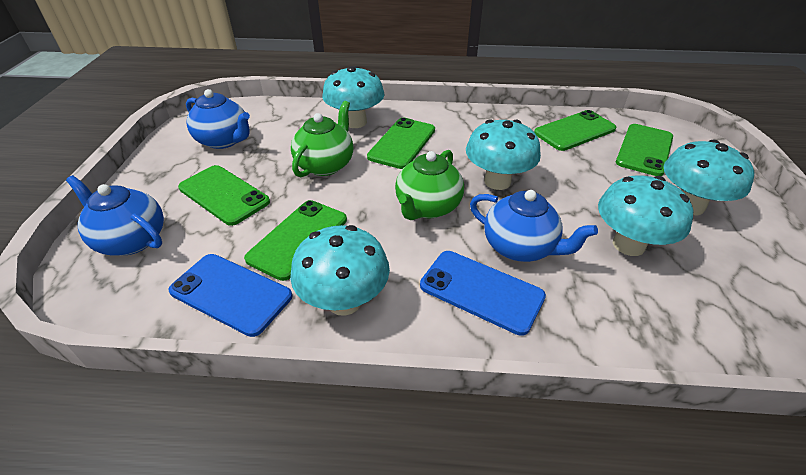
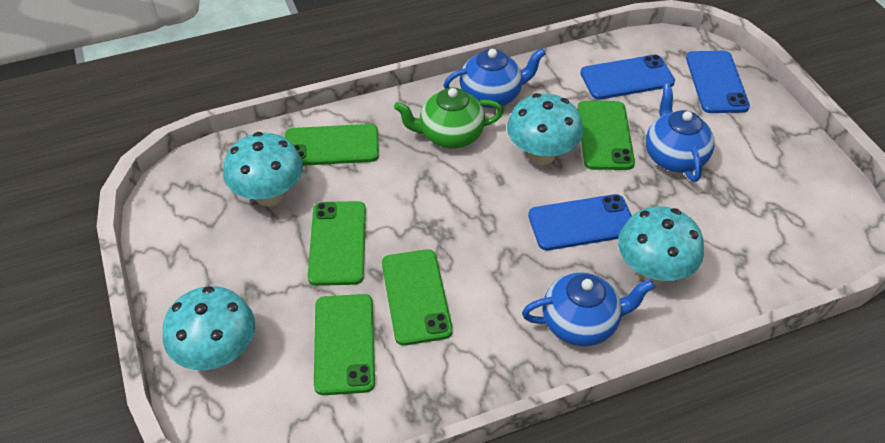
blue phone: [168,254,292,337] [420,251,546,336] = 2 -> [528,194,632,250] [580,55,675,100] [686,51,750,113] = 3
green teapot: [291,101,353,177] [395,150,464,220] = 2 -> [394,88,503,149] = 1
turquoise mushroom: [290,225,390,316] [322,66,384,128] [466,119,541,190] [598,175,693,256] [664,140,754,215] = 5 -> [163,286,255,370] [223,132,303,206] [507,93,583,165] [618,206,704,284] = 4

